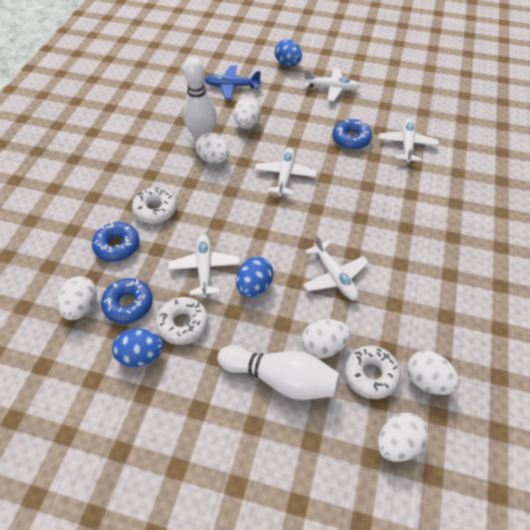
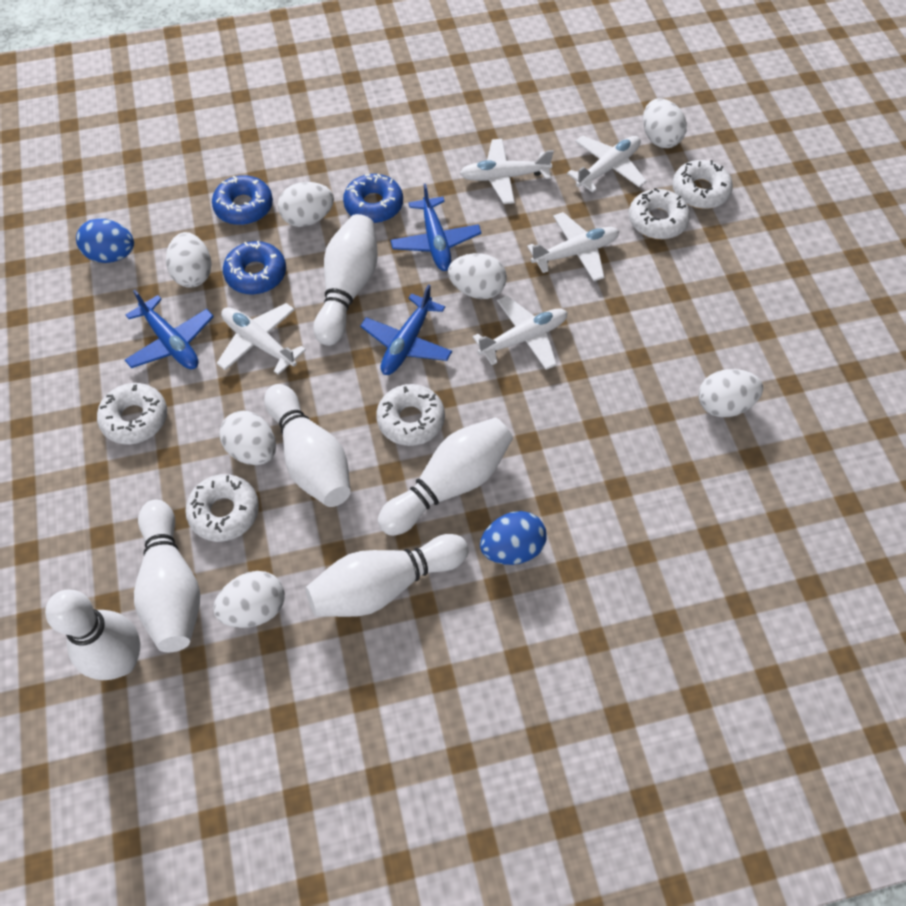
blue egg: [112,328,164,367] [236,257,273,297] [275,39,302,67] = 3 -> [76,218,134,263] [480,511,547,565] = 2
blue plane: [204,65,261,99] = 1 -> [125,290,214,369] [360,284,452,375] [390,183,481,271] = 3
white bowling pin: [183,57,217,141] [217,345,340,400] = 2 -> [45,589,140,680] [134,499,200,652] [264,384,351,507] [305,534,469,617] [313,214,378,346] [378,417,513,536] = 6
white donut: [132,187,177,224] [156,297,208,345] [345,346,401,399] = 3 -> [97,383,167,444] [185,474,259,542] [376,384,445,446] [629,188,690,239] [672,160,733,209] = 5
white egg: [58,276,97,320] [196,133,229,164] [234,98,261,129] [301,319,351,358] [378,413,429,462] [407,350,459,395] = 6 -> [166,232,212,288] [213,571,285,628] [219,411,276,465] [278,182,334,227] [448,253,507,299] [643,99,687,148] [698,369,763,417] = 7

